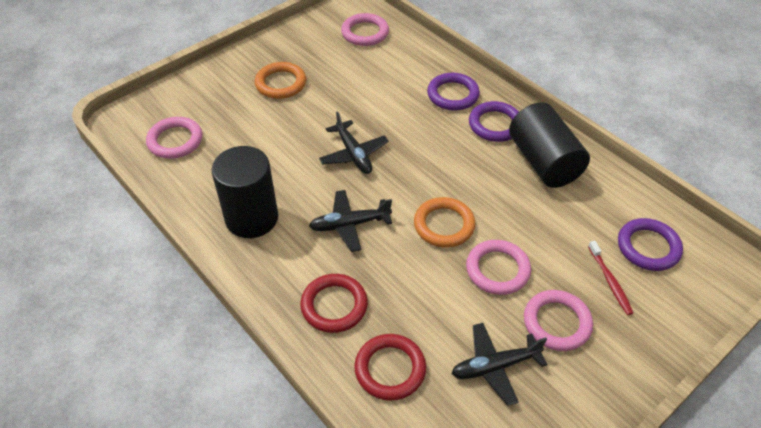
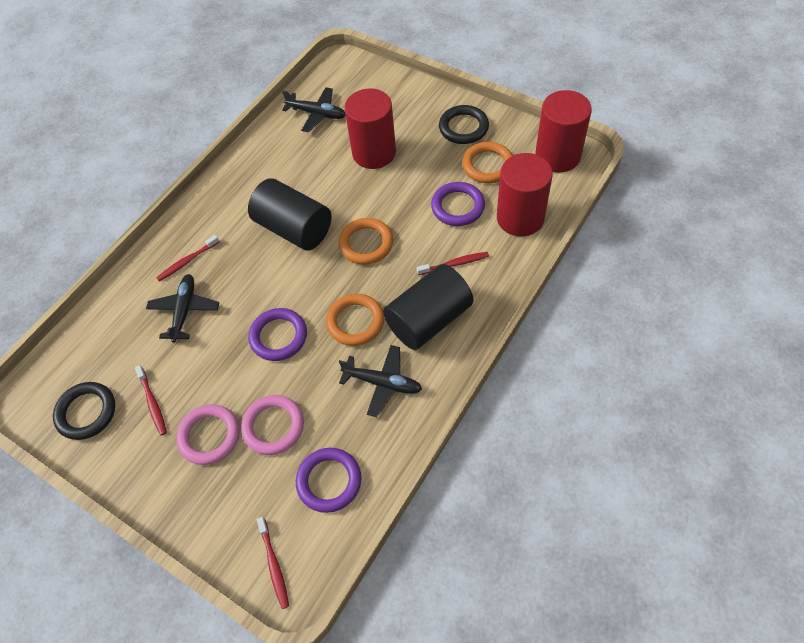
black ring: none = 0 -> [53,382,115,440] [439,105,489,144] = 2
orange ring: [255,62,306,99] [414,197,476,248] = 2 -> [326,294,384,346] [338,218,393,264] [462,142,513,183] = 3
pink ring: [146,117,202,159] [341,13,389,46] [466,240,531,295] [524,290,593,351] = 4 -> [176,404,240,465] [241,395,304,455] = 2
red cylinder: none = 0 -> [345,88,396,169] [497,153,553,236] [535,90,592,173] = 3
red ring: [300,274,368,333] [354,334,426,401] = 2 -> none = 0
red toothbrush: [588,241,633,315] = 1 -> [135,365,167,436] [156,235,220,282] [257,517,289,609] [417,252,489,275] = 4

